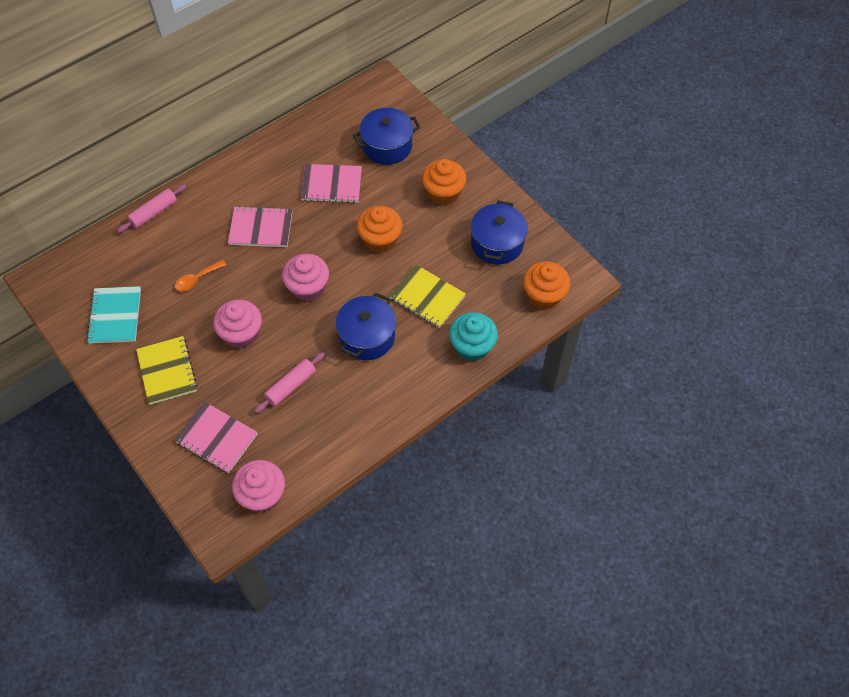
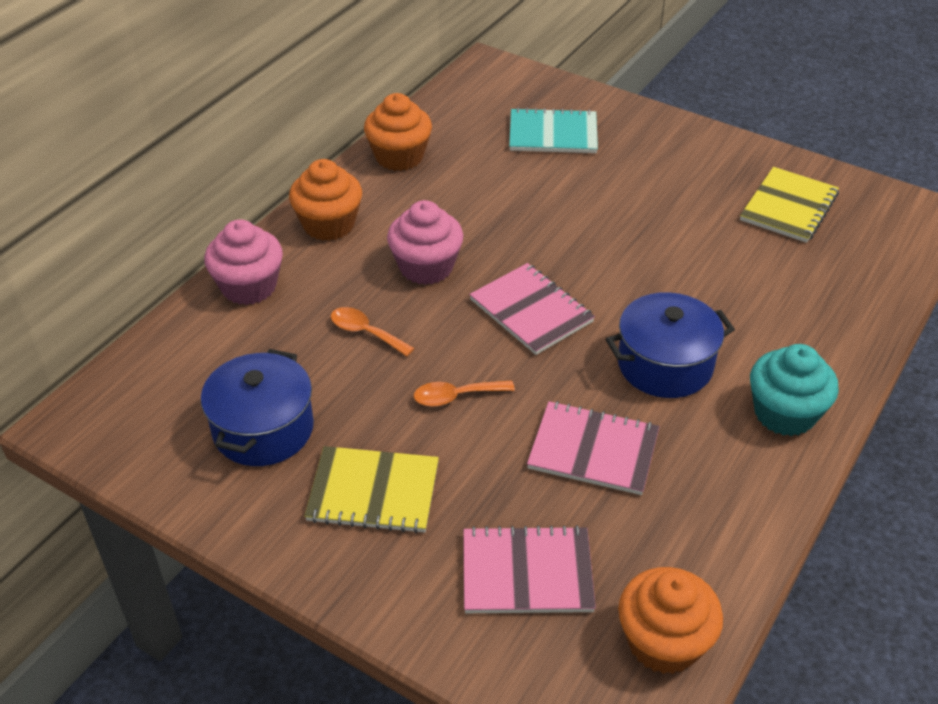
blue pot: [336,293,396,360] [353,108,420,165] [470,200,528,265] = 3 -> [201,349,314,466] [606,292,735,398] = 2
orange spoon: [175,260,226,291] = 1 -> [331,307,414,356] [414,381,515,407] = 2
pink cupcake: [213,300,262,348] [232,460,285,512] [282,254,329,302] = 3 -> [204,219,283,305] [387,200,463,285] = 2
pink rolling pin: [117,184,186,233] [254,352,325,413] = 2 -> none = 0

